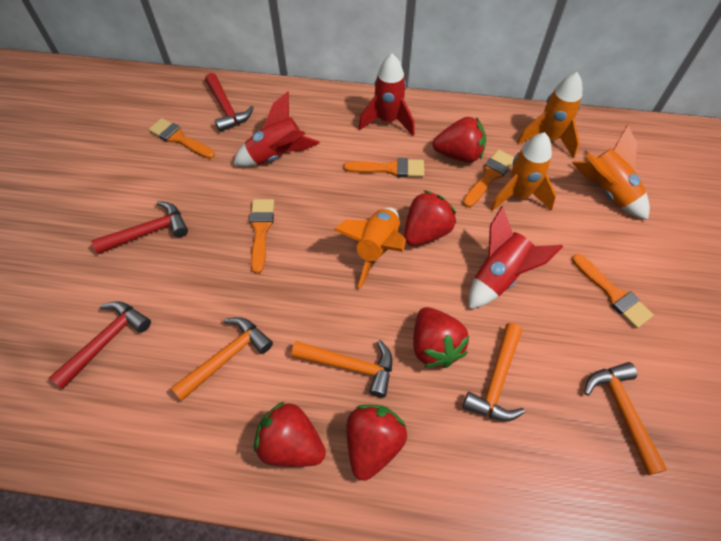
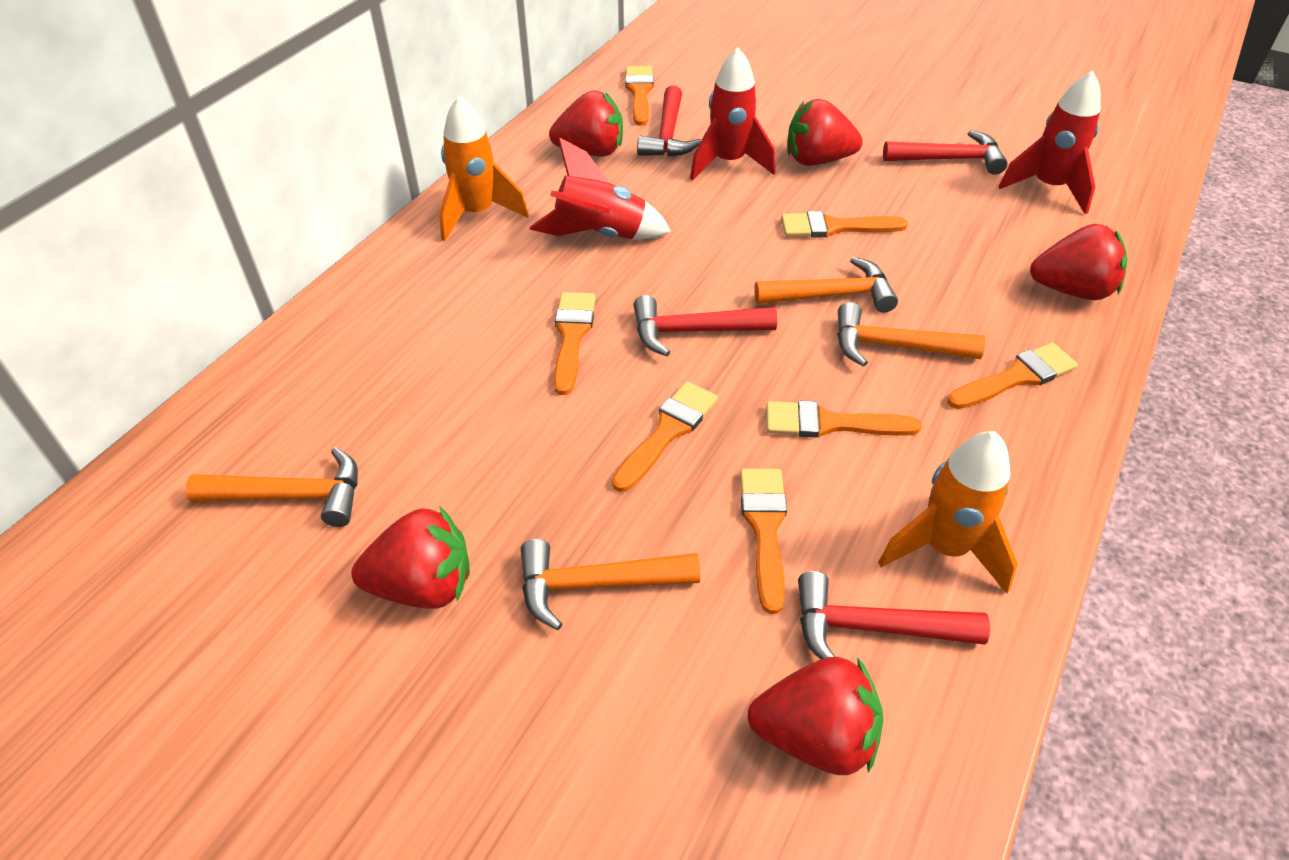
orange brush: [148,118,215,159] [249,199,274,274] [344,158,424,177] [463,150,515,207] [572,254,654,329] = 5 -> [554,292,596,395] [612,381,718,492] [625,66,654,126] [740,469,787,614] [766,401,922,438] [781,211,908,238] [947,343,1078,409] = 7
orange rocket: [334,207,406,288] [490,132,556,211] [517,72,582,158] [572,125,650,220] = 4 -> [439,96,529,241] [878,431,1018,593] = 2
red hammer: [49,301,151,389] [91,201,188,254] [205,73,254,132] = 3 -> [633,295,777,356] [637,85,701,157] [798,571,990,659] [883,130,1008,175] = 4

